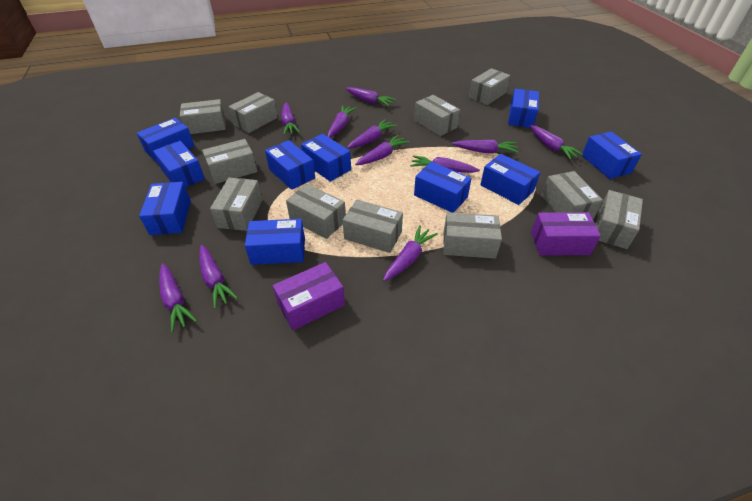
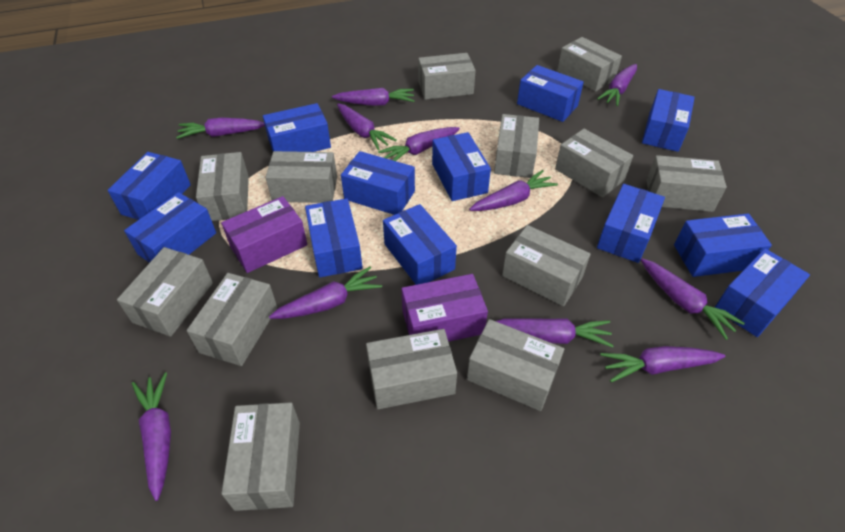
blue box: [137,118,194,163] [139,182,191,235] [153,141,205,187] [245,219,305,265] [265,140,315,190] [301,134,351,182] [414,162,472,213] [480,154,540,205] [508,89,539,128] [582,131,642,179] = 10 -> [108,152,191,220] [124,192,216,263] [263,103,331,152] [305,198,363,277] [341,151,415,215] [383,204,457,285] [432,132,491,201] [517,65,584,122] [597,184,665,263] [642,89,695,152] [674,213,772,277] [714,249,810,337] = 12
grey box: [180,99,226,134] [202,139,257,184] [210,178,263,231] [229,92,278,133] [286,184,346,239] [343,200,403,253] [414,95,460,136] [443,212,502,259] [469,68,510,105] [541,171,603,219] [596,190,643,249] = 11 -> [117,247,213,337] [187,273,277,366] [196,152,249,221] [221,402,300,511] [266,151,337,203] [366,329,457,409] [418,53,476,100] [467,319,564,411] [494,114,539,178] [502,225,590,306] [555,129,633,198] [557,37,622,92] [646,155,727,212] = 13

